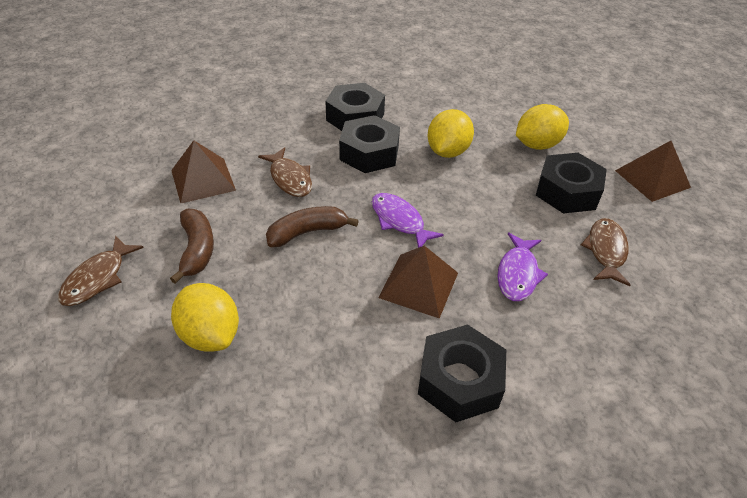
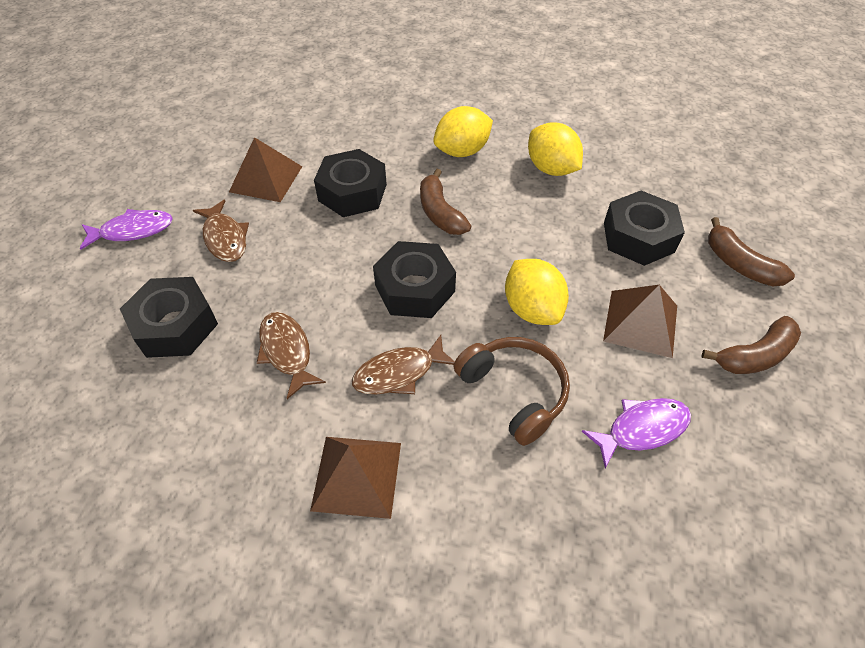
brown banana: [170,208,214,284] [266,206,359,247] = 2 -> [420,169,471,235] [702,316,801,374] [708,217,795,286] = 3
brown headphones: none = 0 -> [453,337,570,446] = 1

